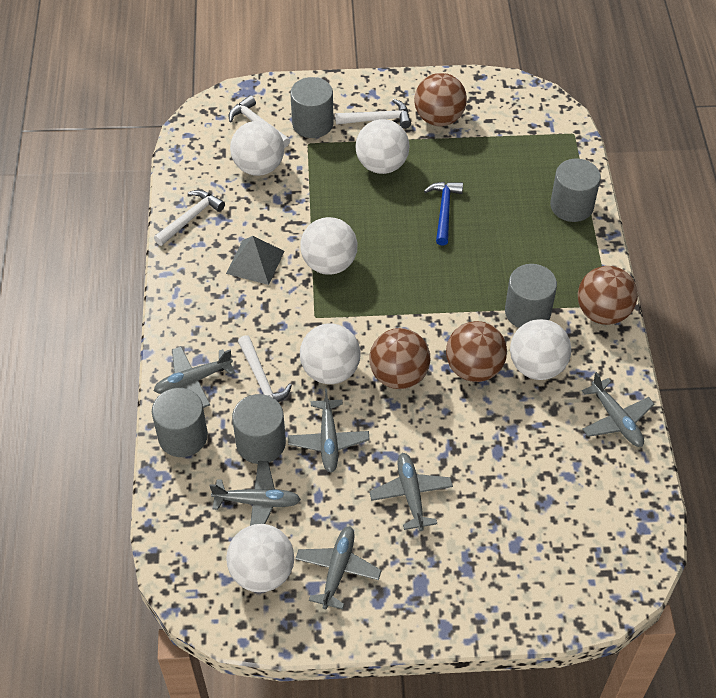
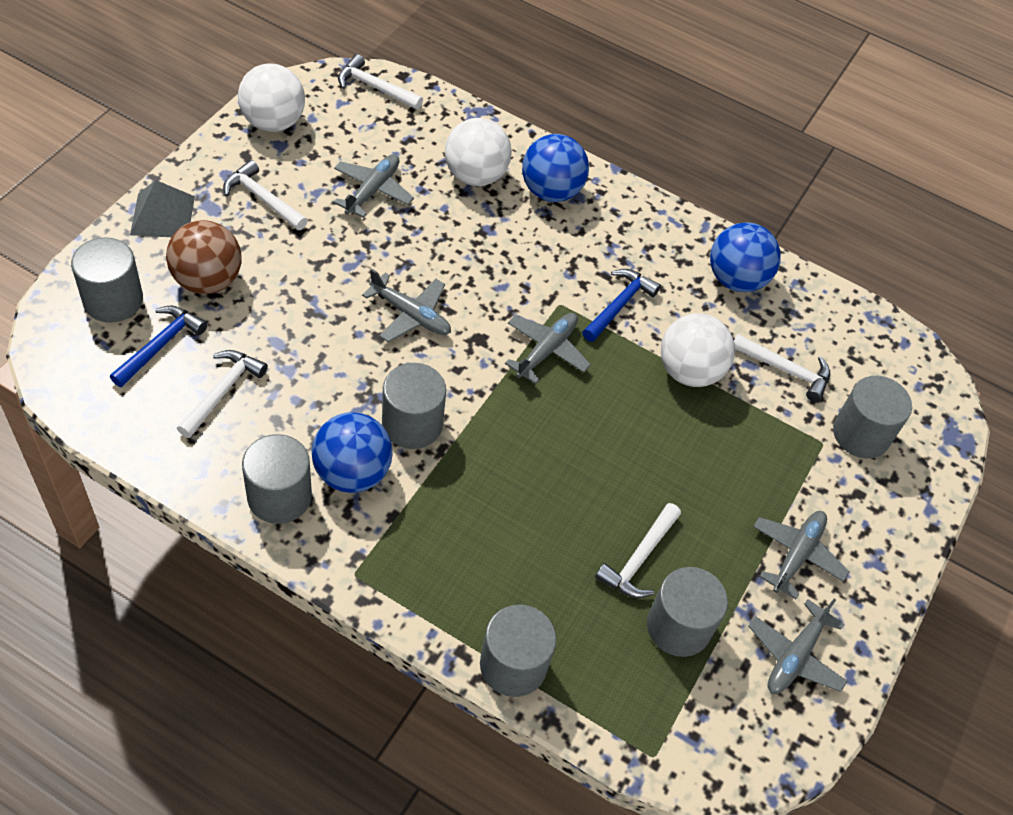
blue ball: none = 0 -> [311,412,393,493] [522,134,589,202] [710,222,781,292] = 3
blue hammer: [424,182,463,246] = 1 -> [110,306,207,387] [582,269,661,342] = 2
brown ball: [370,328,430,389] [414,73,467,126] [446,321,507,382] [578,266,638,325] = 4 -> [166,220,242,294] = 1
grey cylinder: [152,388,208,457] [232,394,286,464] [290,77,334,138] [505,264,557,328] [550,159,601,222] = 5 -> [71,237,143,323] [242,434,312,524] [382,363,446,449] [480,604,556,697] [647,567,728,657] [833,376,912,458] = 6
grey plane: [154,346,235,408] [210,461,301,526] [288,389,370,473] [295,526,382,609] [369,453,453,531] [582,372,654,447] = 6 -> [333,154,414,218] [362,268,451,343] [505,313,591,384] [749,599,848,694] [753,511,850,599] = 5
white ball: [226,524,294,593] [230,121,284,176] [300,217,357,275] [300,323,361,384] [356,119,410,174] [510,319,571,380] = 6 -> [238,63,305,132] [445,118,512,186] [661,313,735,387] = 3
white hammer: [154,190,225,246] [229,95,290,148] [238,335,292,402] [335,99,411,129] = 4 -> [177,350,268,438] [223,160,308,230] [338,54,423,110] [595,503,681,598] [734,334,830,402] = 5

